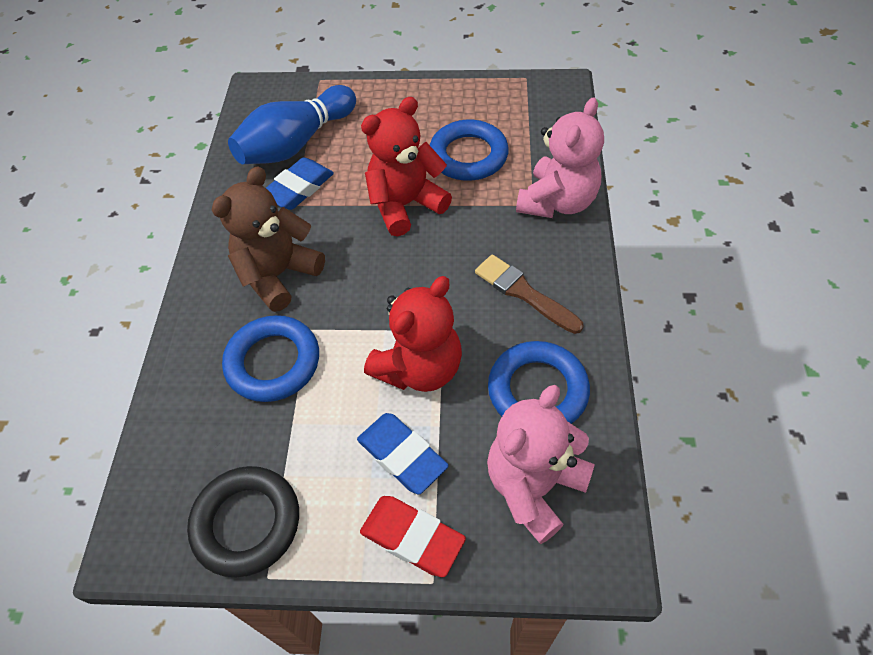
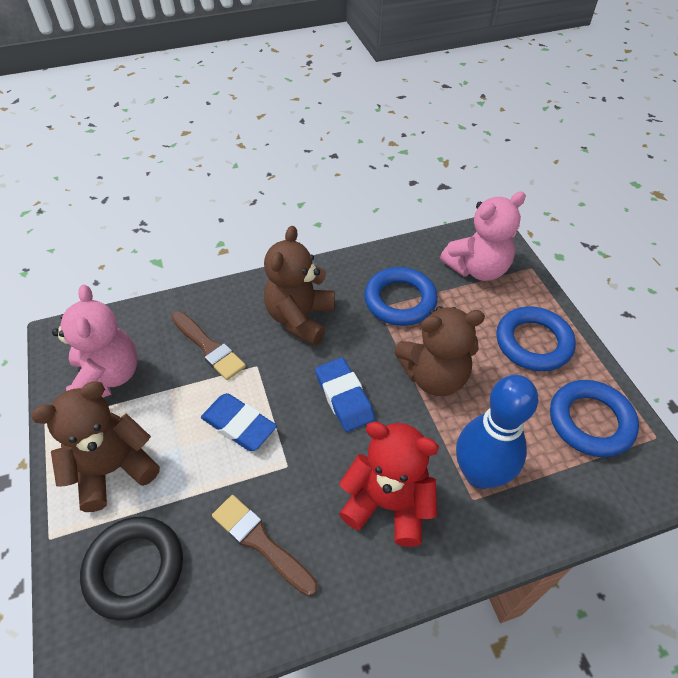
brown brush: [475,254,584,334] = 1 -> [171,311,246,380] [212,495,318,596] = 2
brown teddy bear: [212,166,325,312] = 1 -> [31,381,160,512] [264,226,335,346] [395,306,485,396] = 3
red eraser: [360,496,466,577] = 1 -> none = 0
red teddy bear: [361,97,452,237] [364,276,462,392] = 2 -> [339,422,439,547] = 1

